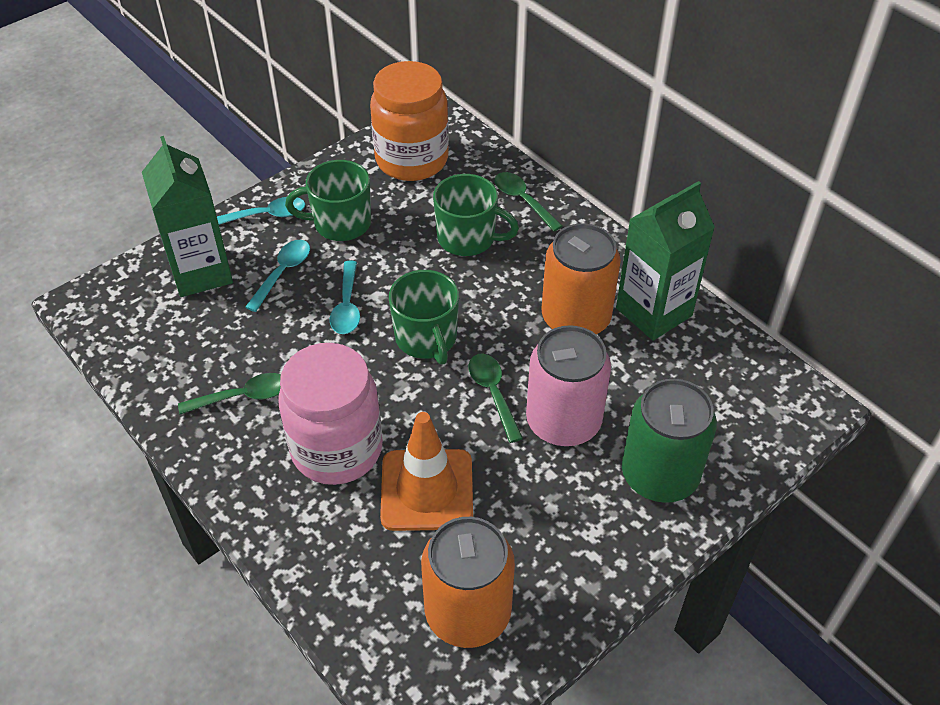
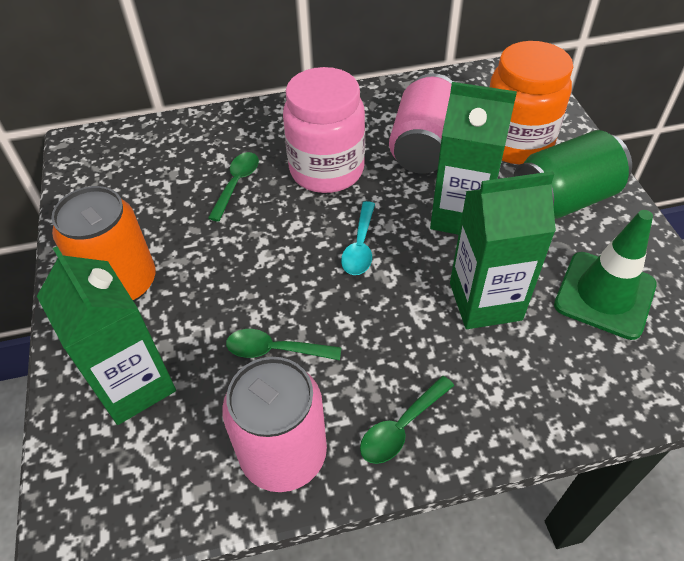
green carton: [142,136,233,297] [616,181,715,341] = 2 -> [37,246,176,425] [430,82,517,235] [450,171,556,329] = 3
green mug: [285,160,371,241] [389,270,459,365] [433,174,519,256] = 3 -> none = 0
green traffic cone: none = 0 -> [554,210,657,340] = 1
orange can: [421,517,515,648] [541,223,621,334] = 2 -> [51,186,155,302] = 1
orange traffic cone: [380,412,473,531] = 1 -> none = 0
pink can: [526,325,611,447] = 1 -> [222,357,327,492] [389,73,453,174] = 2
turquoise spoon: [217,197,305,225] [245,240,310,312] [330,261,360,334] = 3 -> [341,201,375,275] = 1

